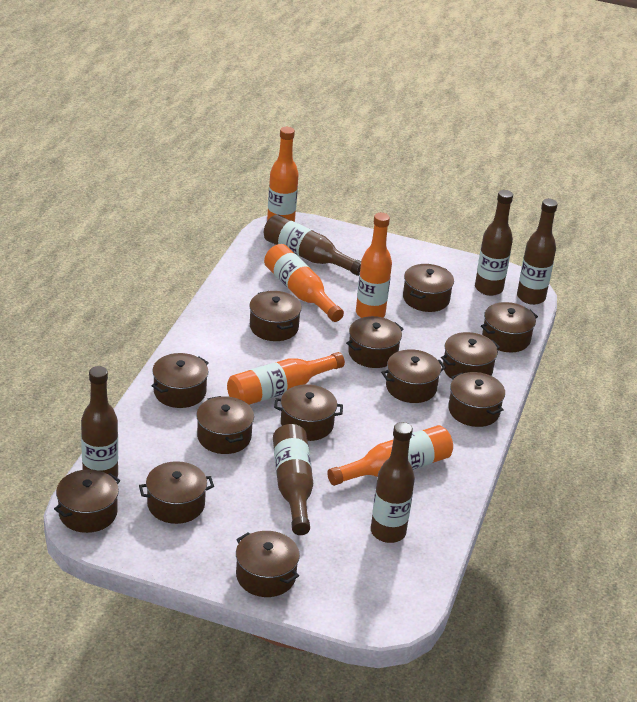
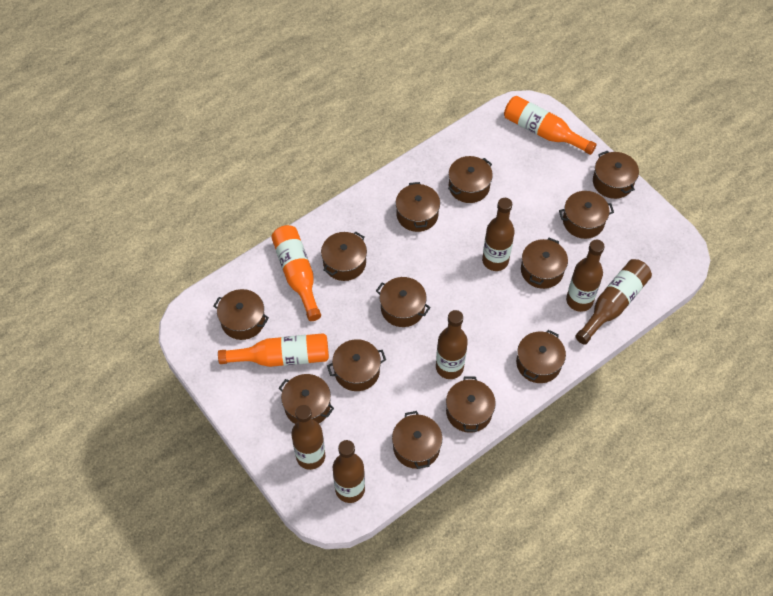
orange bottle: [227,352,345,405] [264,244,344,322] [267,127,299,222] [327,425,453,486] [356,213,392,318] = 5 -> [218,333,329,367] [271,225,321,321] [504,96,597,155] = 3

